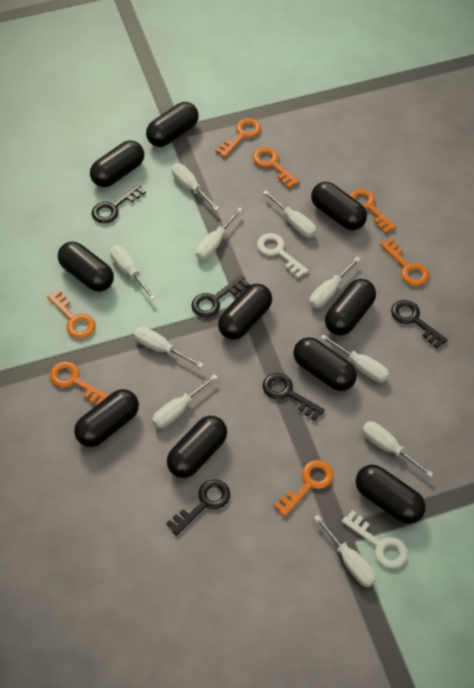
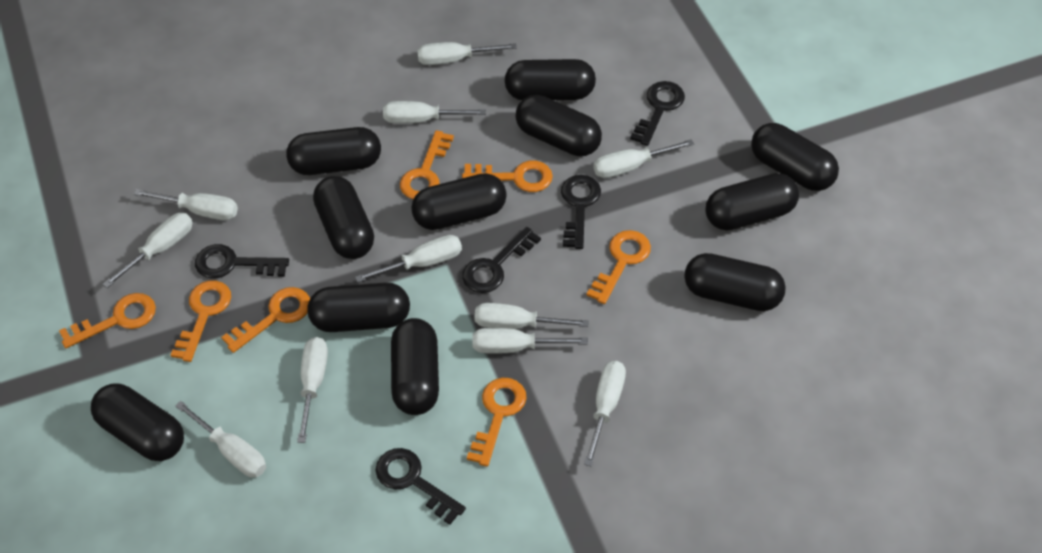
black capsule: [58,242,114,292] [74,389,139,447] [90,140,144,187] [146,102,199,147] [167,416,227,478] [218,284,272,340] [293,337,357,391] [311,182,367,230] [325,279,376,335] [355,465,426,524] = 10 -> [91,383,184,461] [286,127,381,175] [307,282,410,332] [313,176,374,259] [391,318,439,415] [411,173,507,230] [505,59,596,100] [516,95,602,156] [684,253,786,311] [705,173,799,231] [751,123,839,191] = 11
white key: [257,233,309,278] [342,510,408,569] = 2 -> none = 0
white screwdriver: [110,245,156,300] [134,327,204,368] [152,374,218,428] [172,164,220,211] [196,208,243,260] [263,190,316,237] [309,257,361,308] [314,515,376,587] [320,334,389,383] [362,421,434,478] = 10 -> [102,213,193,288] [134,189,238,220] [175,401,266,477] [297,337,328,443] [355,235,462,283] [383,101,486,124] [417,42,517,65] [472,328,588,354] [474,303,589,329] [584,361,626,467] [593,139,694,178] = 11

